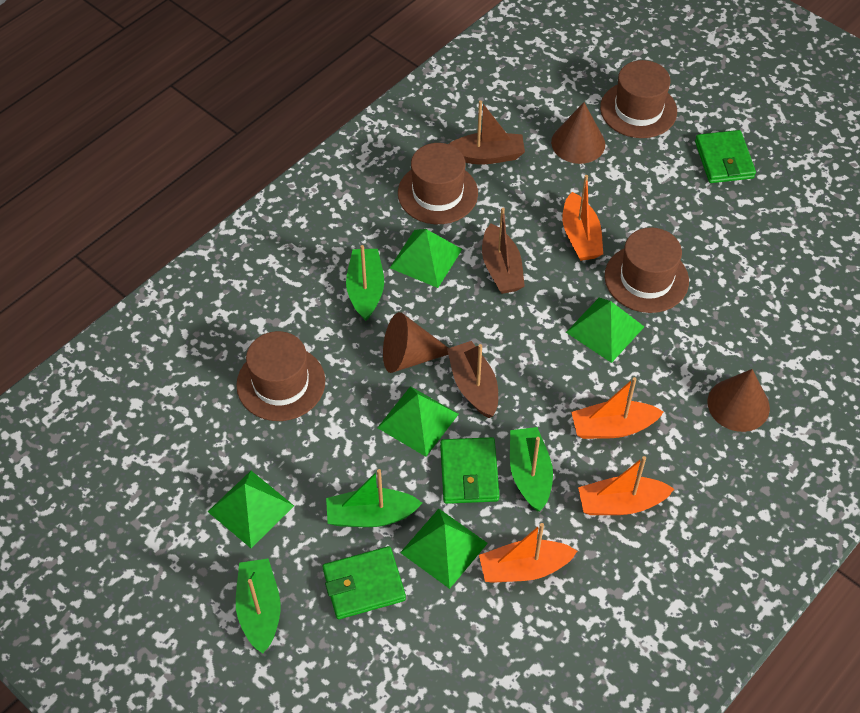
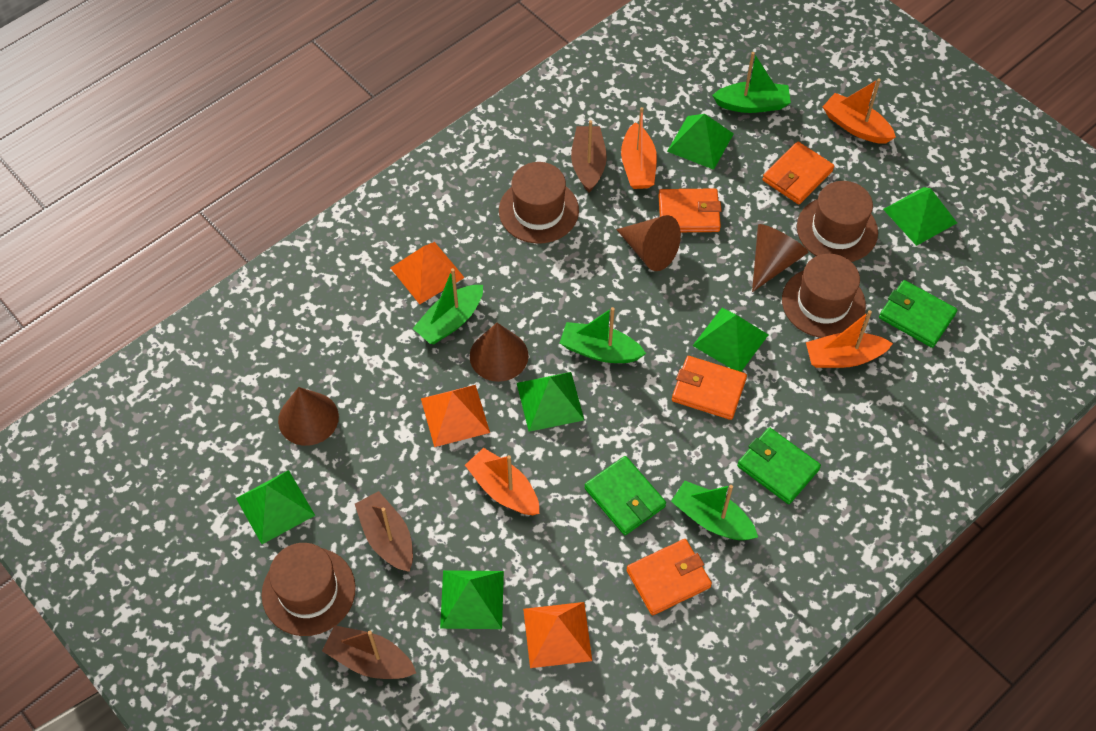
brown cone: [383,312,448,373] [551,102,605,164] [708,369,770,432] = 3 -> [278,387,339,446] [470,323,528,382] [616,215,681,271] [752,224,809,292] = 4
green pyramid: [208,471,294,548] [377,386,459,457] [390,229,462,288] [400,509,488,589] [566,298,644,363] = 5 -> [236,470,315,544] [440,570,504,629] [517,372,584,432] [667,114,734,170] [693,308,768,372] [883,187,957,246] = 6
orange pyramid: none = 0 -> [391,242,465,304] [421,385,490,447] [523,602,592,668] = 3
orange wallet: none = 0 -> [626,539,712,615] [658,189,722,232] [672,356,747,420] [763,142,834,204] = 4

